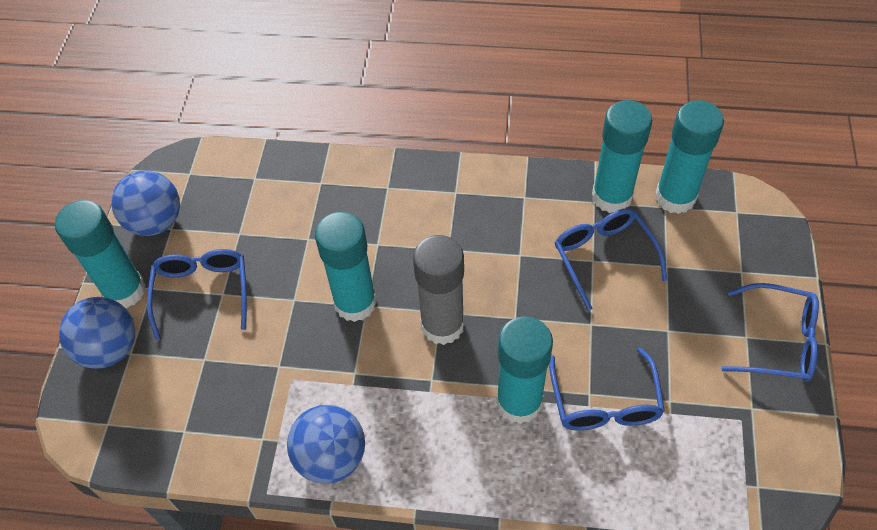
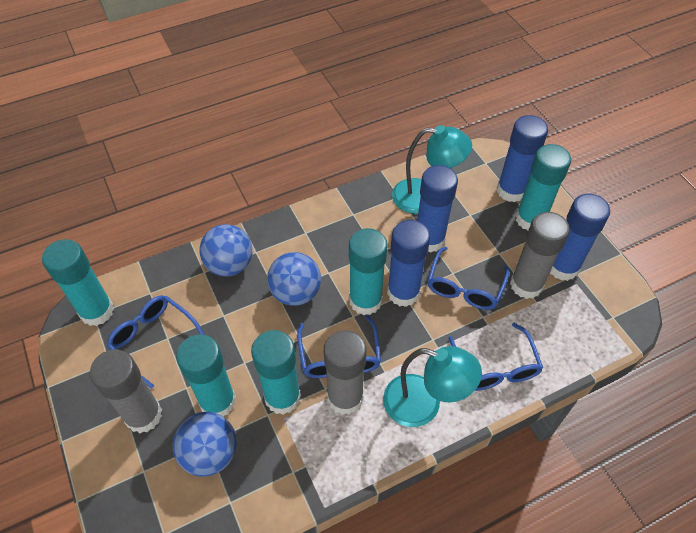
blue glue stick: none = 0 -> [387,220,430,307] [417,165,458,252] [497,115,548,202] [550,194,610,281] = 4
grey glue stick: [413,235,465,345] = 1 -> [90,349,162,433] [323,330,367,415] [510,212,570,299] = 3
turquoise lamp: none = 0 -> [383,346,482,427] [392,125,472,214] = 2

